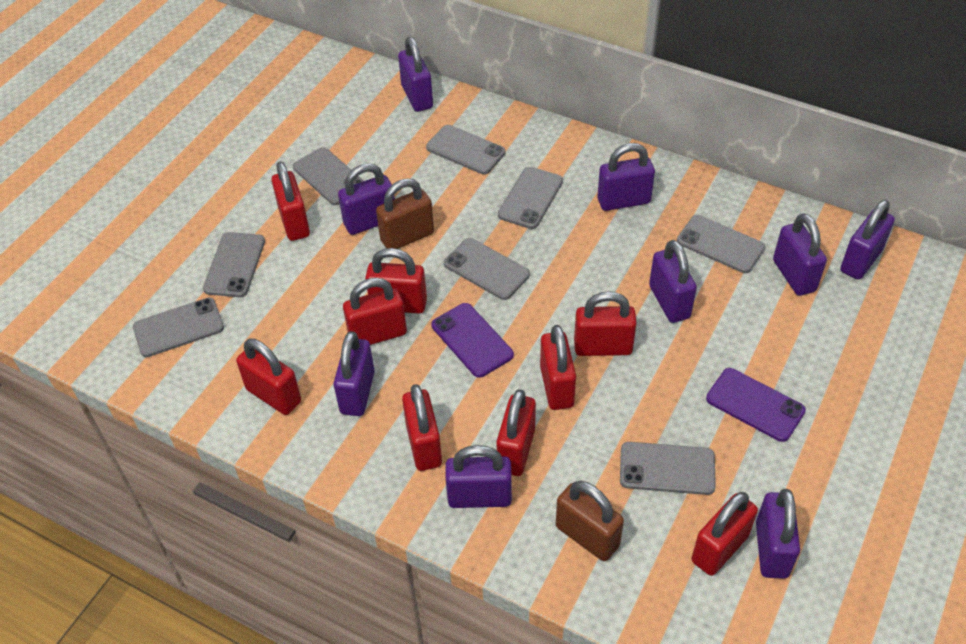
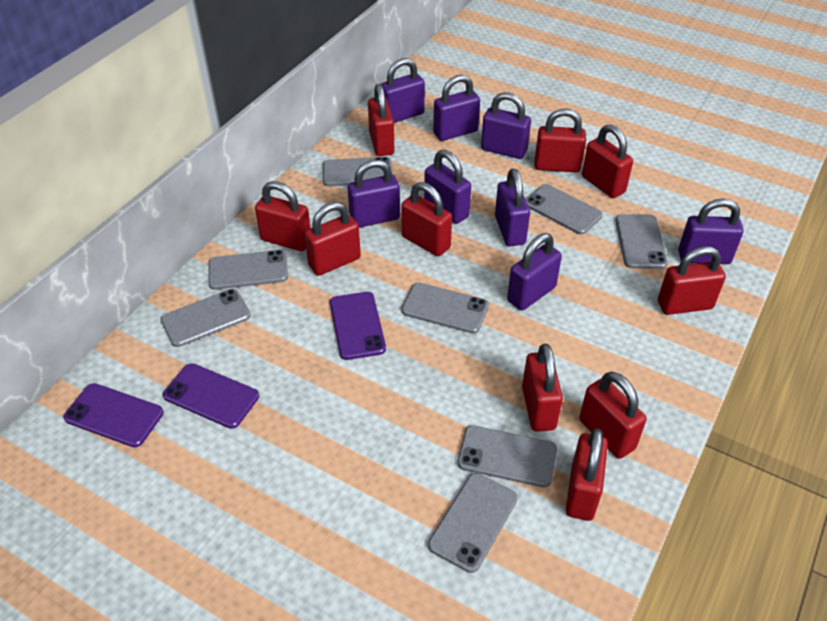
brown padlock: [376,178,434,249] [556,481,624,561] = 2 -> none = 0
purple padlock: [334,331,375,416] [338,163,395,235] [398,37,433,112] [445,445,512,508] [597,143,655,211] [649,240,697,323] [756,489,800,579] [773,213,827,296] [840,200,895,280] = 9 -> [348,160,400,228] [381,58,425,123] [424,150,471,224] [433,75,480,141] [481,92,531,159] [495,168,530,246] [507,233,562,310] [678,198,744,264] = 8
purple phone: [432,303,514,378] [706,368,806,442] = 2 -> [63,383,164,447] [163,363,259,429] [330,292,386,360] = 3
red padlock: [236,338,301,415] [271,161,310,241] [343,278,407,345] [365,248,427,314] [402,384,442,471] [496,389,536,476] [540,325,576,410] [574,291,637,356] [691,492,758,576] = 9 -> [255,181,311,251] [304,202,361,276] [368,84,394,156] [401,182,452,256] [522,343,563,432] [535,109,586,172] [566,428,608,521] [579,371,647,459] [582,125,633,198] [658,246,726,315] = 10

